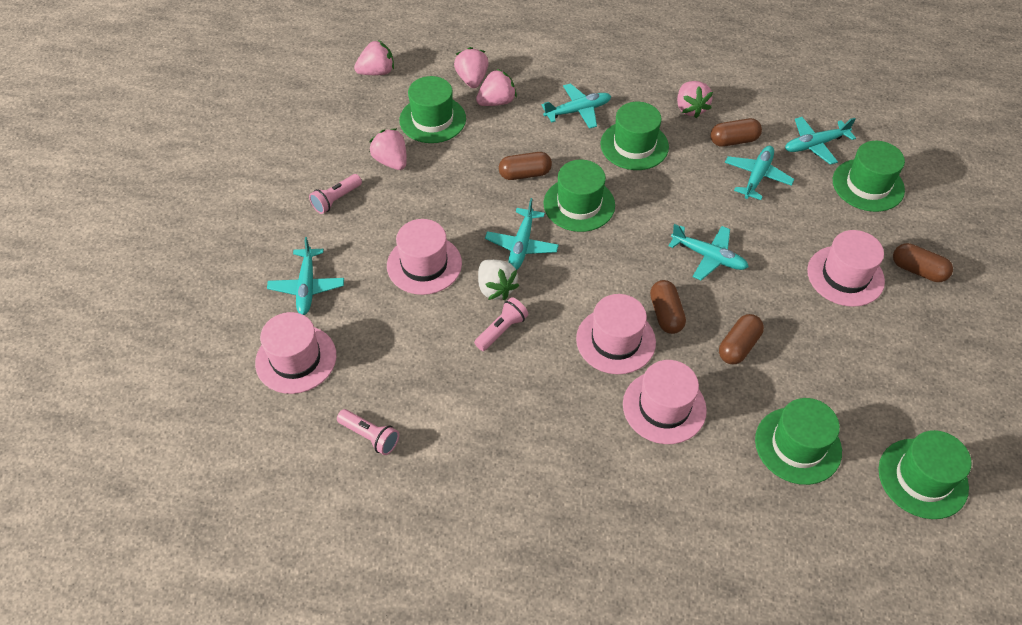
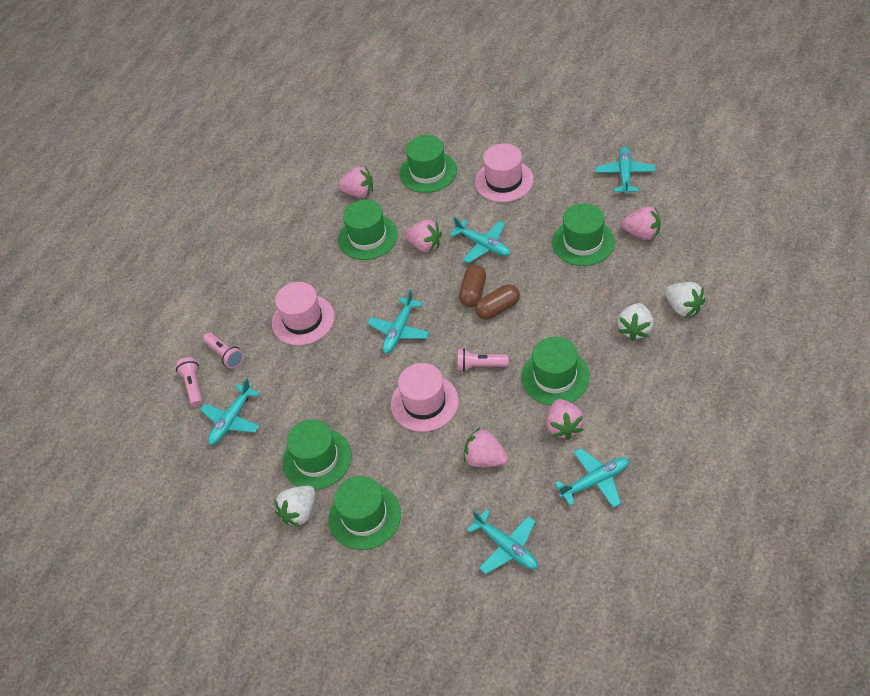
brown capsule: [499,152,552,180] [650,280,686,334] [710,118,762,147] [719,314,764,364] [893,243,953,282] = 5 -> [459,265,486,307] [475,284,520,320] = 2
pink hat: [255,312,336,394] [387,219,462,295] [576,294,656,374] [623,360,707,444] [807,230,885,307] = 5 -> [272,282,335,346] [391,363,459,432] [475,144,534,202] = 3
white strawberry: [478,259,519,300] = 1 -> [274,486,315,527] [617,303,654,341] [665,282,705,317] = 3

